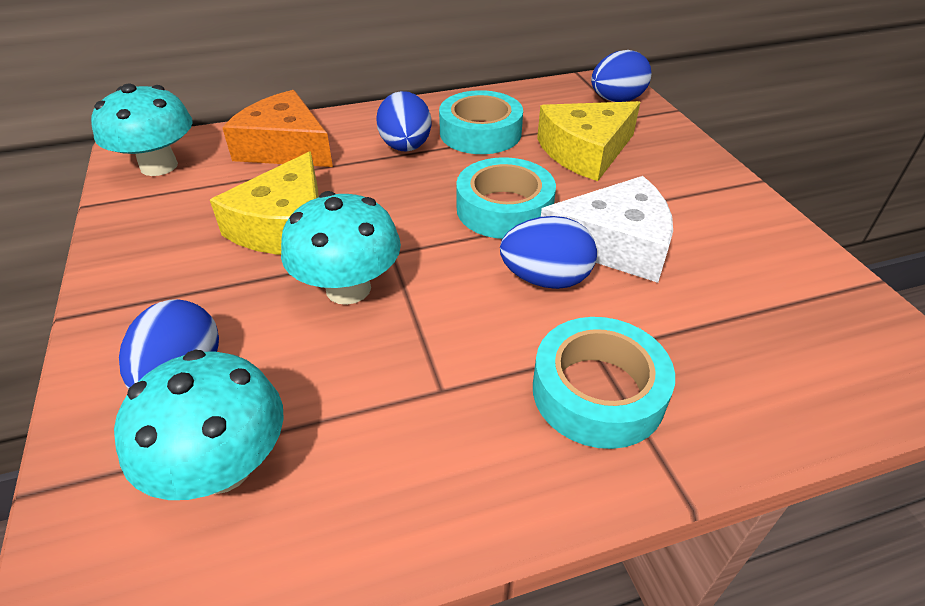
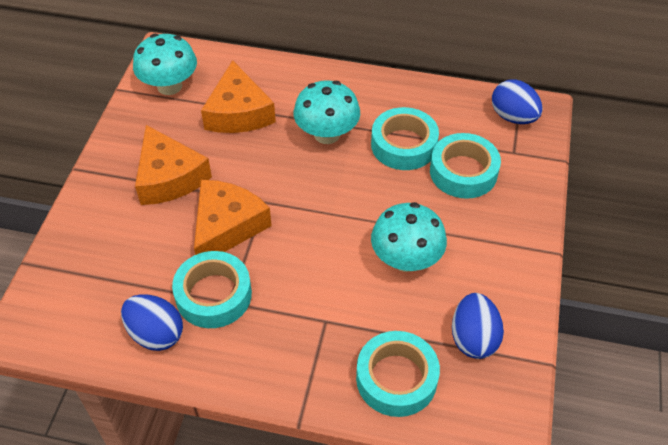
blue egg: [119,299,219,389] [376,91,432,152] [500,216,597,289] [591,50,651,102] = 4 -> [121,294,183,351] [452,293,504,359] [492,79,543,124] = 3
orange cheese: [222,90,333,167] = 1 -> [135,125,212,205] [194,180,272,255] [201,60,276,133] = 3
turquoise tape: [439,90,523,154] [456,157,556,239] [533,317,675,449] = 3 -> [172,251,252,328] [356,331,440,417] [371,107,439,170] [430,133,501,199] = 4
white cheese: [541,176,673,283] = 1 -> none = 0
yellow cheese: [210,152,319,255] [537,101,640,181] = 2 -> none = 0

